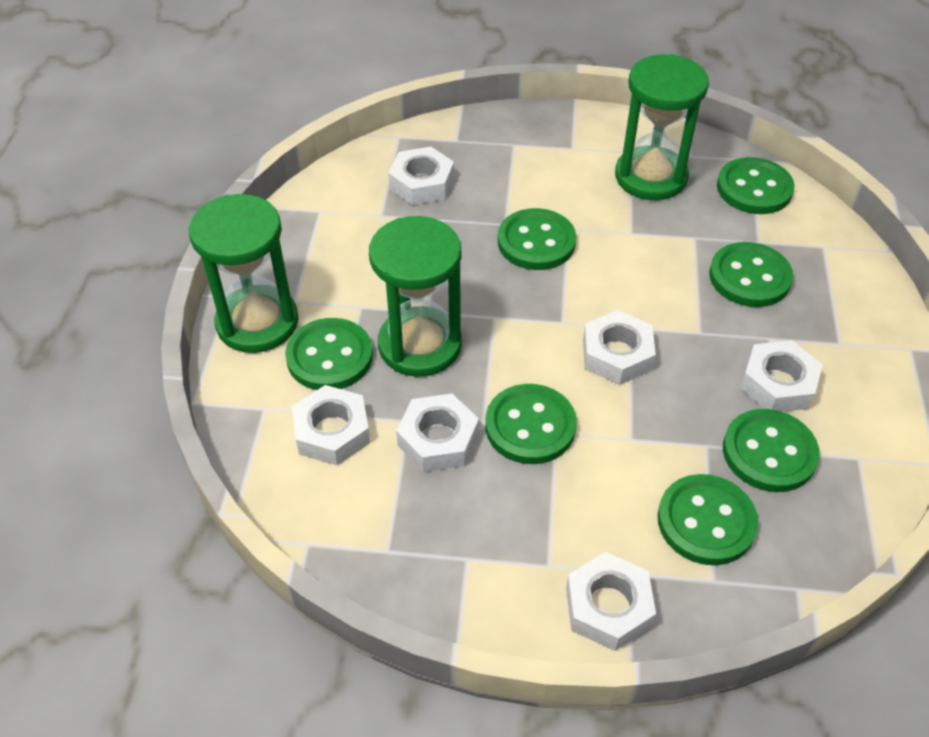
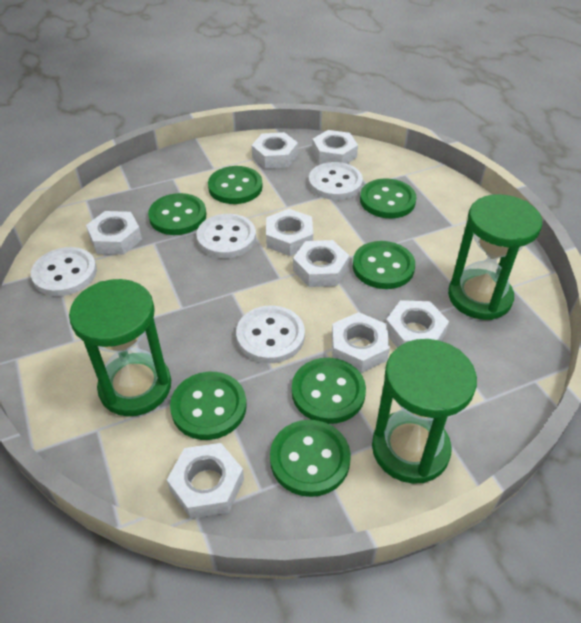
white button: none = 0 -> [31,247,97,296] [196,214,256,258] [236,306,305,363] [309,162,363,200] = 4
white nut: [292,385,370,466] [388,147,454,205] [396,394,479,472] [566,552,656,651] [583,310,656,385] [740,340,823,412] = 6 -> [86,211,142,255] [167,443,244,518] [252,132,298,169] [266,209,313,256] [293,240,349,287] [312,130,358,164] [332,312,390,373] [386,300,449,347] = 8

